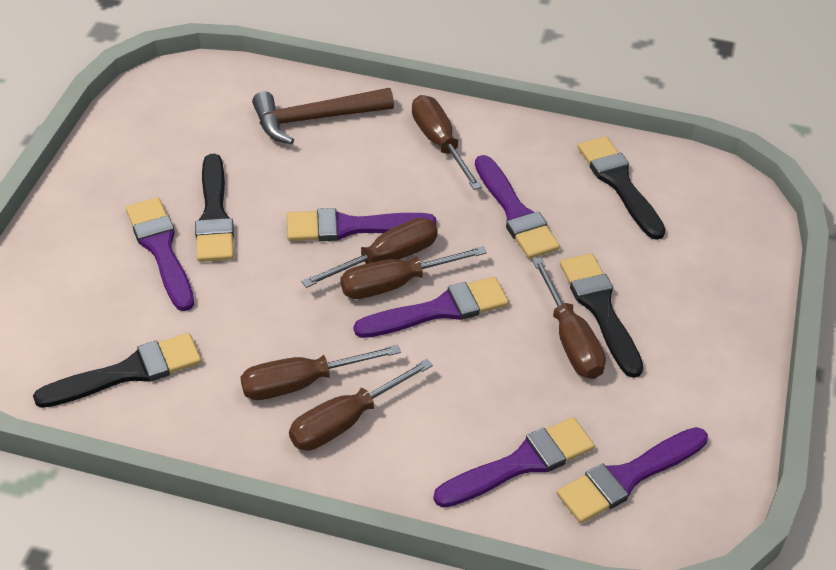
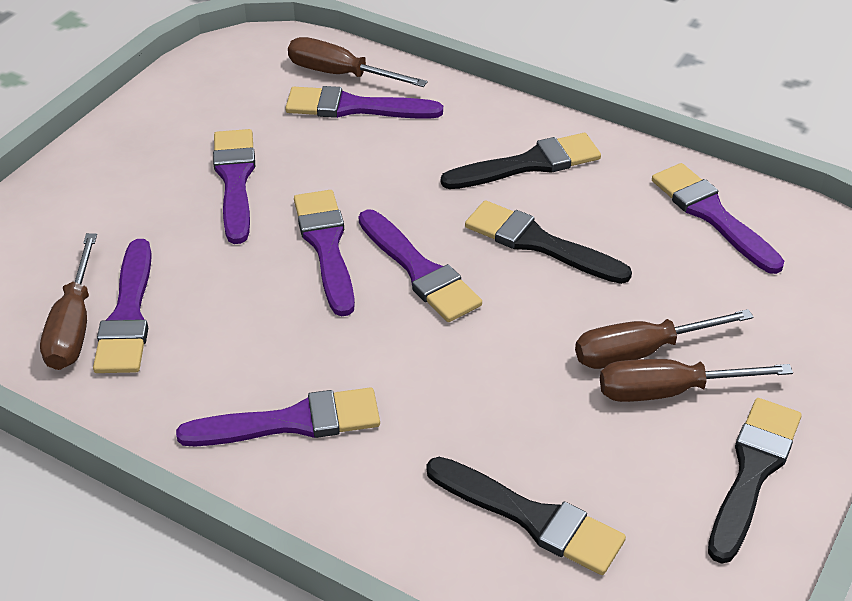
brown hammer: [252,88,394,145] = 1 -> none = 0
brown screwdriver: [240,344,401,400] [289,359,433,451] [301,218,438,288] [340,246,487,299] [412,95,482,190] [532,257,606,379] = 6 -> [40,233,97,370] [288,37,427,87] [575,309,754,369] [600,359,793,402] = 4
purple brush: [126,198,194,311] [287,208,436,241] [354,277,509,338] [433,417,595,508] [475,155,560,259] [557,427,708,523] = 6 -> [93,239,152,373] [176,387,380,447] [213,129,255,244] [285,86,443,119] [294,190,355,317] [359,209,482,322] [652,163,784,274] = 7

